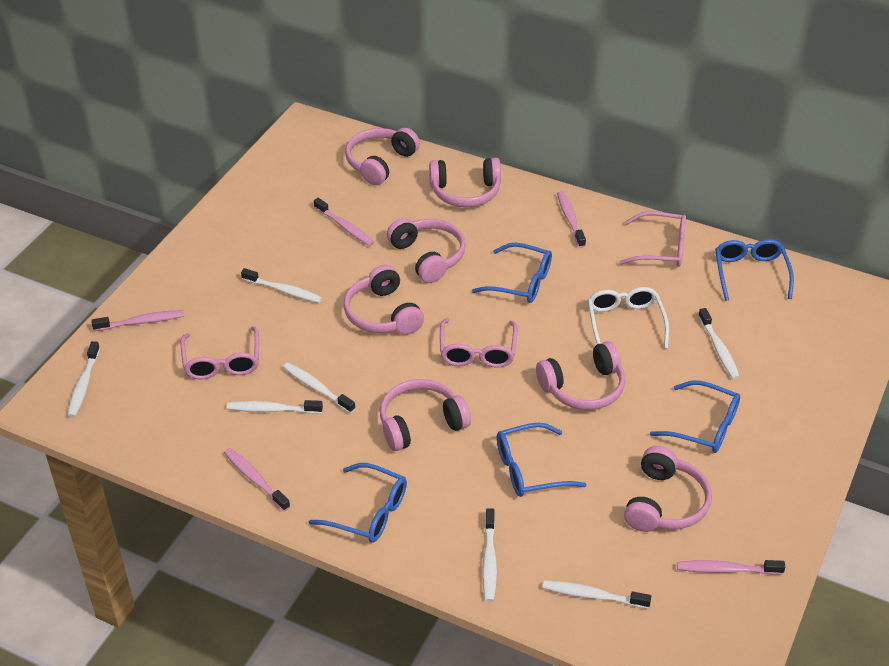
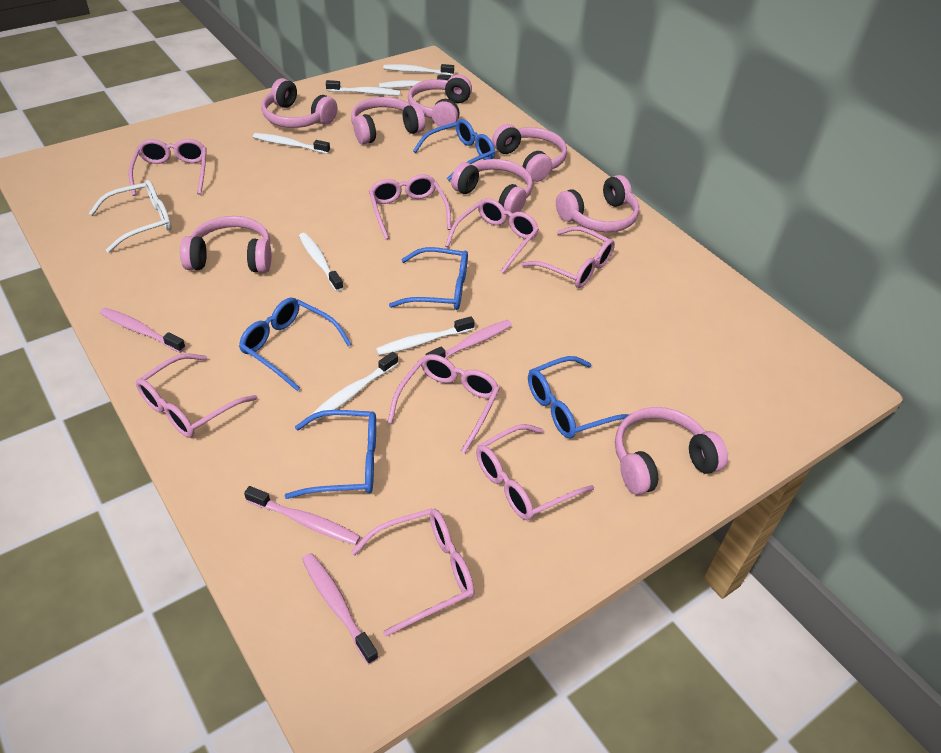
pink glasses: [180,326,259,380] [440,318,517,368] [619,211,686,267] = 3 -> [129,139,207,196] [136,353,257,438] [351,508,474,637] [369,174,451,240] [388,354,500,453] [445,198,539,273] [476,424,594,520] [521,226,615,288] = 8
pink headphones: [344,265,424,335] [345,128,420,185] [380,379,471,451] [387,218,466,283] [429,158,501,207] [536,341,625,410] [624,446,712,532] = 7 -> [180,216,271,273] [261,78,337,128] [351,97,425,145] [408,75,472,127] [451,159,533,213] [492,124,567,182] [556,175,639,232] [615,407,728,495] = 8
pink toothbrush: [91,310,184,331] [224,448,290,511] [314,198,374,246] [557,191,586,248] [677,560,785,575] = 5 -> [100,308,186,353] [244,486,361,545] [302,553,379,664] [425,320,512,358] = 4

